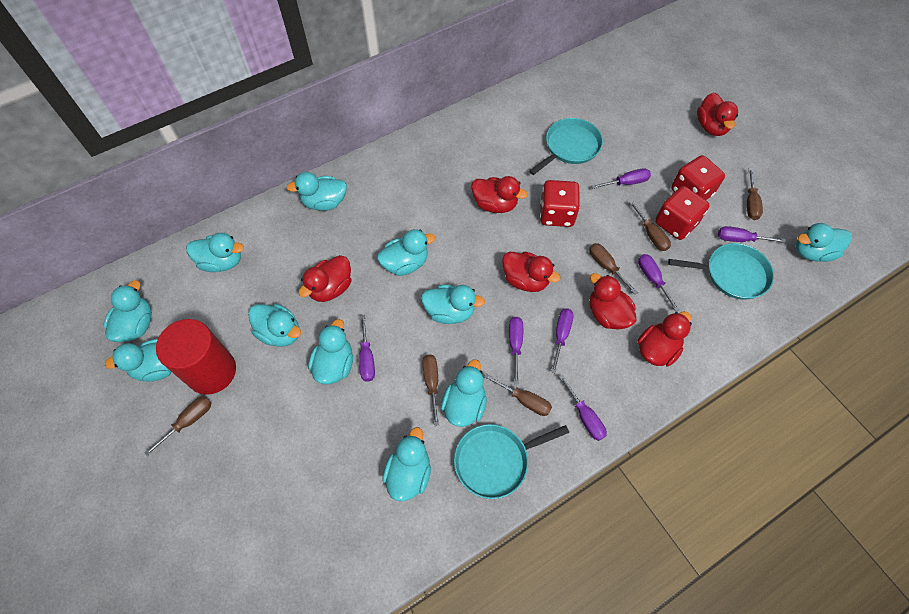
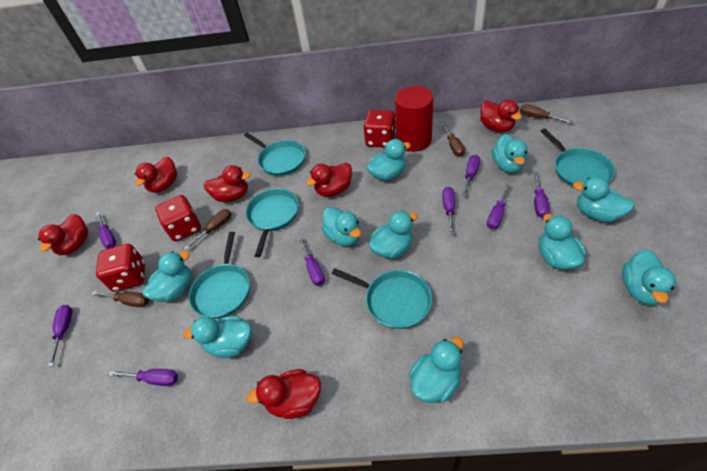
brown screwdriver: [145,396,211,456] [422,355,439,426] [484,374,552,416] [589,243,638,294] [629,200,671,251] [747,168,763,220] = 6 -> [91,291,149,307] [184,209,231,250] [441,122,465,157] [520,104,573,124] = 4
purple screwdriver: [359,315,375,382] [509,317,523,385] [551,309,574,373] [559,374,607,441] [591,168,651,189] [638,254,680,312] [718,226,786,243] = 7 -> [48,305,72,367] [96,212,116,249] [108,369,178,386] [298,237,325,286] [442,187,455,235] [462,155,480,196] [487,184,511,229] [534,172,550,218] = 8
turquoise duck: [104,280,152,342] [105,339,171,382] [186,233,244,272] [248,304,301,347] [286,172,347,211] [308,319,353,384] [377,229,436,276] [382,427,431,501] [421,285,485,324] [441,359,487,427] [796,223,852,262] = 11 -> [142,251,192,302] [184,316,252,358] [322,207,361,246] [366,139,411,181] [369,211,418,259] [409,337,463,403] [492,134,527,173] [539,214,586,270] [573,177,635,222] [622,250,676,305] = 10
turquoise pan: [454,424,569,499] [529,118,603,175] [668,243,774,300] = 3 -> [189,232,250,319] [244,133,306,176] [246,188,299,257] [332,268,432,329] [541,129,615,186] = 5

